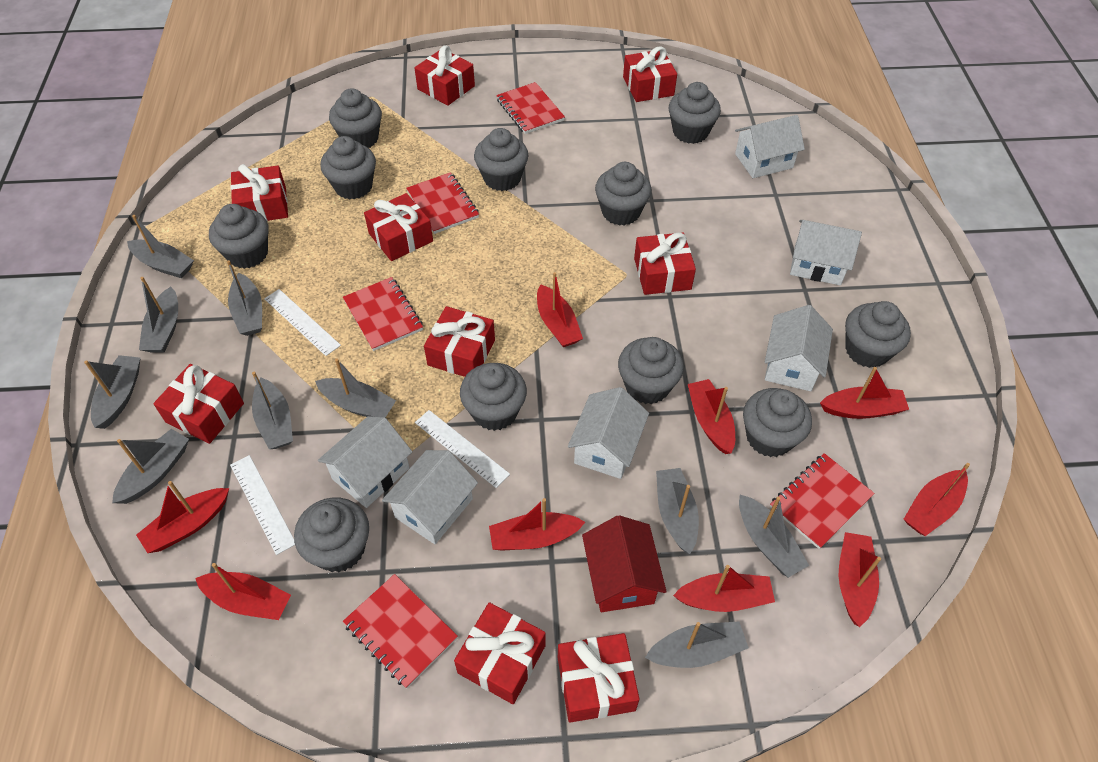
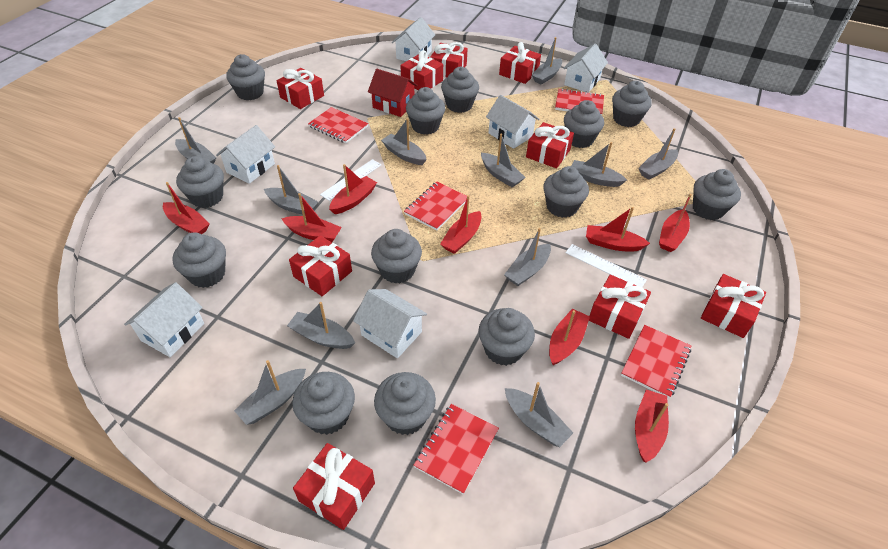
grey boat: [84,355,140,429] [112,429,189,504] [127,215,194,278] [139,277,178,353] [227,260,262,336] [252,372,293,449] [315,358,396,418] [645,622,749,668] [656,468,699,554] [739,495,809,578] = 10 -> [175,117,216,164] [234,360,306,425] [264,165,318,215] [287,302,355,349] [381,118,427,165] [481,133,526,187] [504,228,551,286] [505,382,573,447] [532,37,562,85] [571,142,627,187] [638,128,678,180] = 11
grey cupcake: [209,204,269,269] [294,497,369,572] [320,136,376,200] [329,88,382,148] [460,363,527,431] [474,128,529,191] [595,162,651,226] [618,337,684,404] [669,82,721,144] [743,388,812,457] [845,301,911,368] = 11 -> [173,232,226,288] [176,156,224,208] [226,54,265,100] [292,372,355,435] [371,229,422,284] [374,372,436,435] [406,87,445,135] [441,67,479,113] [478,308,535,366] [543,166,589,218] [564,100,604,148] [612,81,652,127] [693,169,741,220] = 13
red boat: [136,481,229,553] [195,563,291,620] [489,498,585,551] [537,272,583,347] [673,565,775,612] [688,379,735,454] [820,367,909,419] [838,532,881,627] [904,463,970,536] = 9 -> [163,182,210,234] [281,193,342,242] [329,164,377,214] [440,195,482,254] [549,309,590,365] [586,207,650,251] [635,390,669,462] [659,194,692,252] = 8
white ruler: [230,455,295,555] [264,289,341,356] [415,410,510,488] = 3 -> [320,159,381,201] [566,244,647,287] = 2

